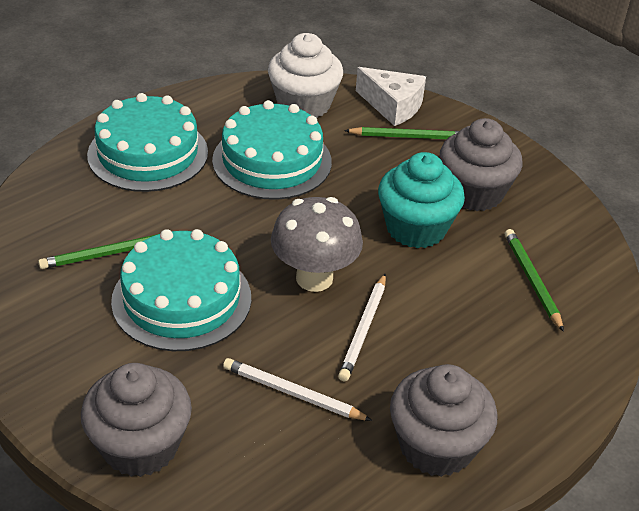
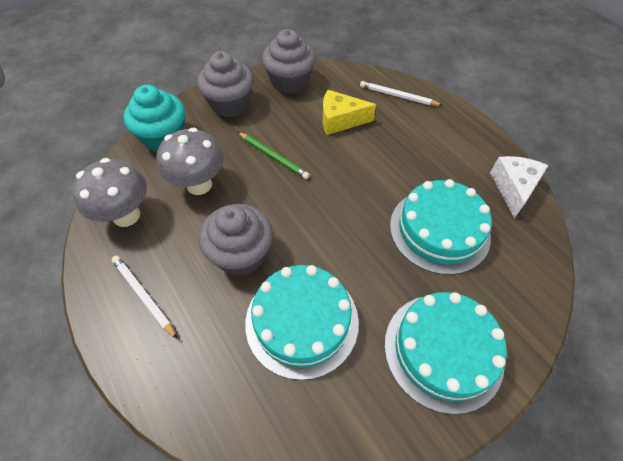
green pencil: [38,234,158,269] [344,127,459,139] [505,229,564,332] = 3 -> [238,132,310,179] = 1
grey mushroom: [271,197,363,292] = 1 -> [72,158,147,227] [157,128,224,195] = 2
white cupcake: [268,33,343,118] = 1 -> none = 0
yellow cheese: none = 0 -> [323,90,376,135] = 1

